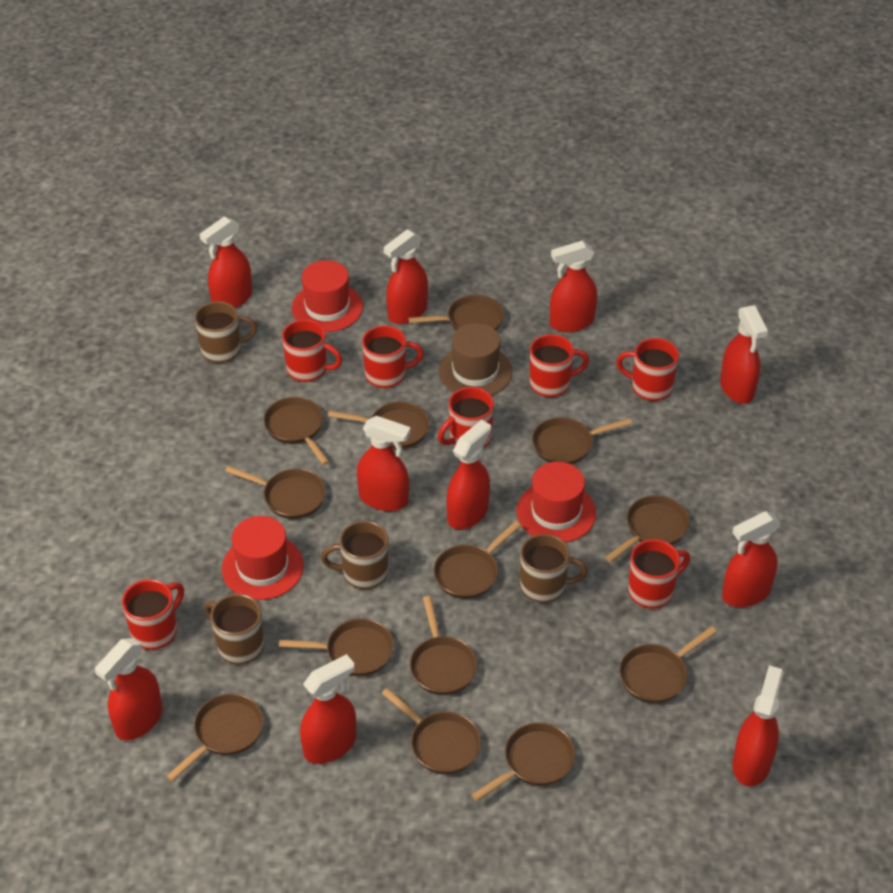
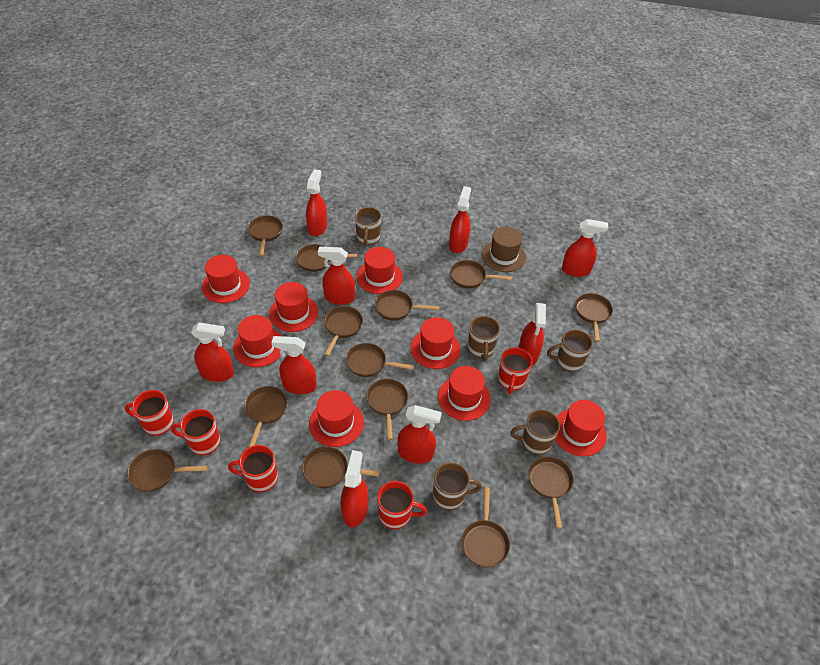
brown mug: [195,301,257,363] [204,594,264,665] [321,521,388,589] [520,534,588,603] = 4 -> [355,207,381,246] [433,463,482,510] [468,316,500,361] [510,409,560,455] [547,330,593,372] = 5
red hat: [222,516,304,600] [292,260,363,332] [516,462,596,543] = 3 -> [202,255,250,303] [233,315,282,367] [269,282,318,332] [309,390,364,447] [357,247,403,294] [410,317,461,369] [438,366,491,421] [555,400,607,457] = 8
red mug: [122,579,184,650] [282,319,342,382] [362,325,424,388] [438,387,494,448] [530,334,589,397] [616,338,679,401] [628,539,690,609] = 7 -> [125,390,174,436] [171,409,220,455] [228,445,278,492] [377,481,427,529] [498,347,532,394] = 5
red spray bottle: [95,638,162,741] [199,216,252,308] [300,654,356,764] [357,416,411,511] [384,229,428,324] [446,419,491,530] [550,240,597,332] [720,305,768,404] [722,511,781,607] [733,665,784,786] = 10 -> [191,322,234,382] [271,336,317,394] [306,169,327,236] [318,247,355,305] [341,450,368,527] [397,405,442,463] [449,186,471,253] [518,303,546,365] [562,219,609,277] = 9

